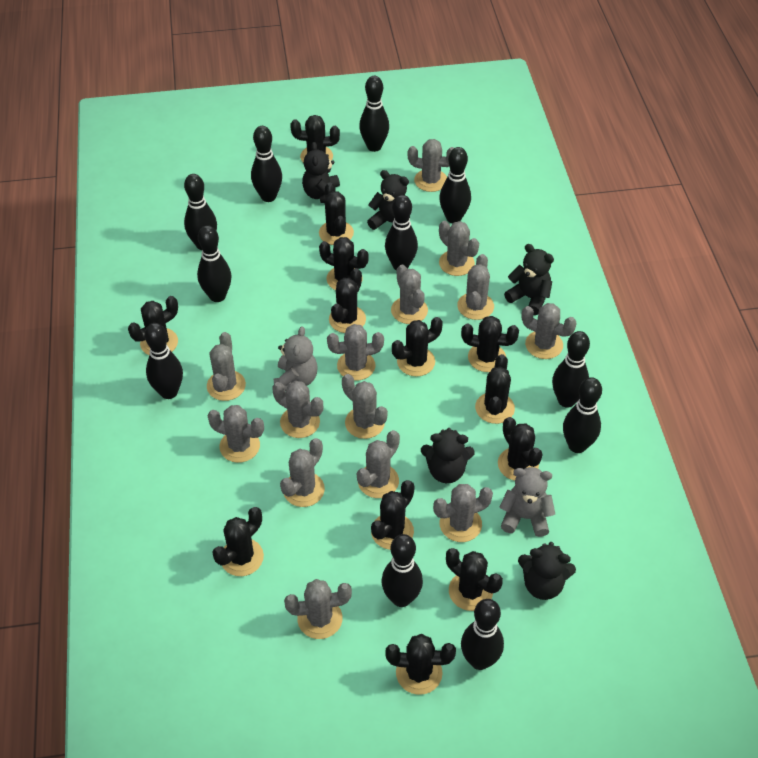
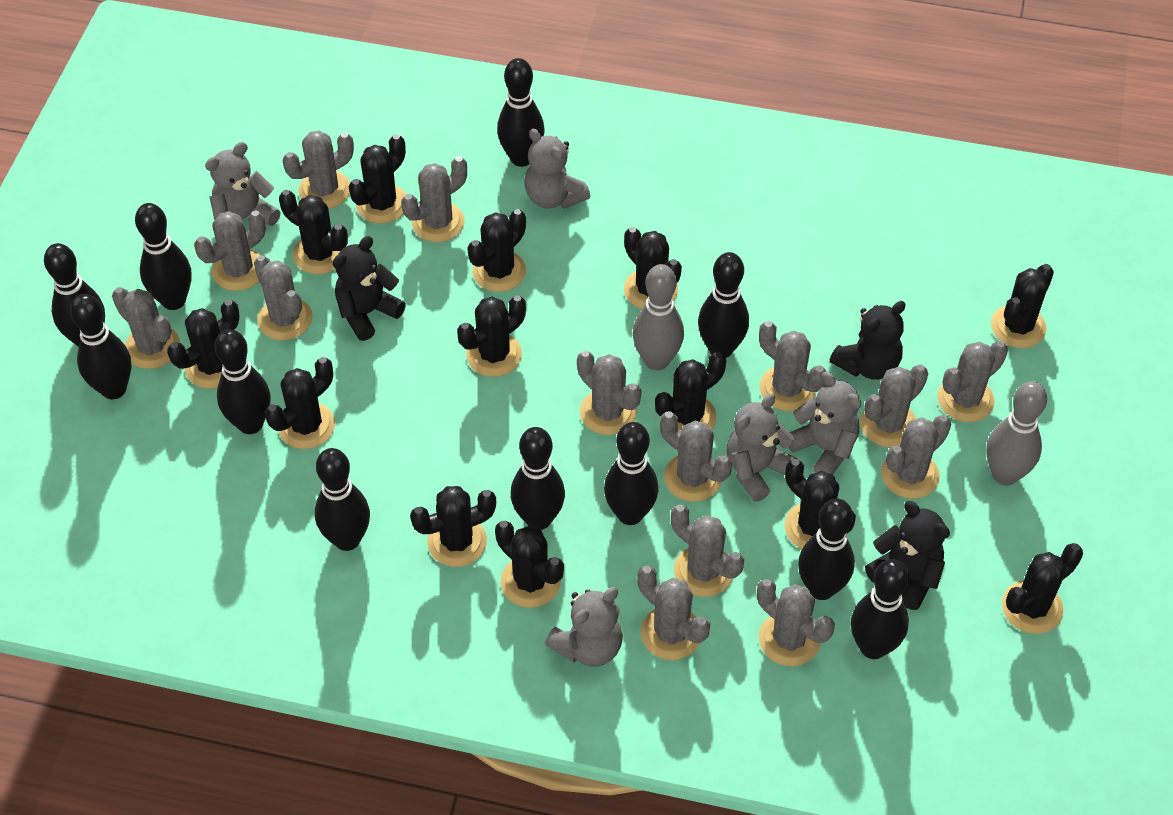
black teddy bear: [302,142,340,203] [367,170,410,230] [421,428,475,483] [504,244,554,315] [518,542,576,600] = 5 -> [333,236,406,341] [830,301,906,380] [865,501,950,610] = 3
grey bowling pin: none = 0 -> [633,264,684,370] [986,381,1047,486] = 2
grey teddy bear: [274,326,318,391] [500,467,555,537] = 2 -> [205,142,281,226] [524,129,590,209] [545,587,623,667] [726,394,797,502] [788,372,861,475] = 5

